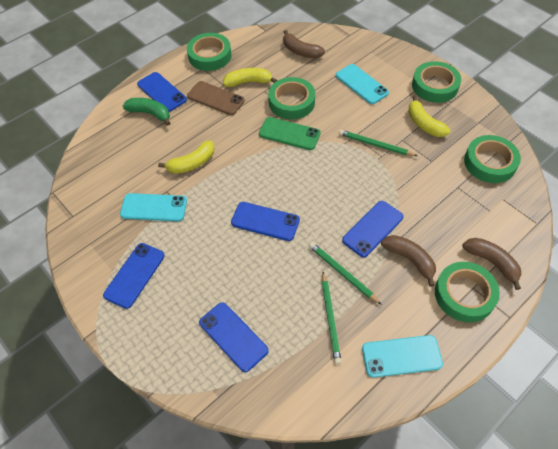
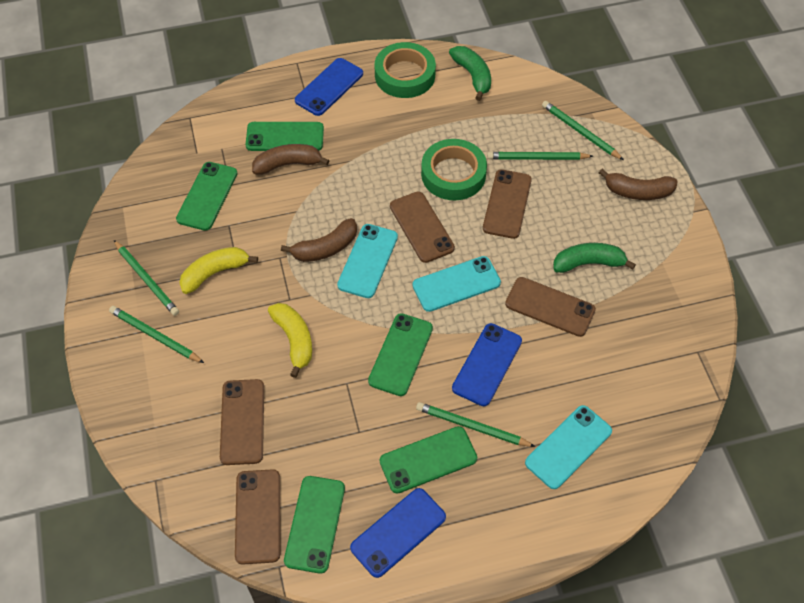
blue phone: [103,243,165,309] [137,72,187,112] [199,302,269,372] [231,202,300,241] [342,201,403,257] = 5 -> [295,58,363,116] [350,488,446,578] [452,323,522,406] = 3
brown phone: [187,81,245,115] = 1 -> [220,379,264,465] [235,469,280,564] [390,192,455,263] [483,169,532,239] [505,277,596,337] = 5
green banana: [123,98,170,126] = 1 -> [449,46,491,101] [553,243,636,273] = 2
green pencil: [309,242,382,305] [322,272,341,364] [339,130,417,156] = 3 -> [109,306,204,363] [114,240,179,316] [416,402,536,447] [487,152,593,160] [542,101,624,160] = 5
green phone: [259,117,321,150] = 1 -> [176,162,238,231] [246,122,324,151] [284,476,345,574] [368,313,433,396] [380,426,477,494] = 5
green tape: [187,33,232,71] [268,77,315,119] [412,61,461,103] [435,262,500,322] [464,135,521,183] = 5 -> [375,42,436,98] [421,139,487,200] = 2
yellow banana: [158,140,214,174] [223,68,278,87] [408,96,450,137] = 3 -> [179,247,258,294] [268,303,312,378] = 2

